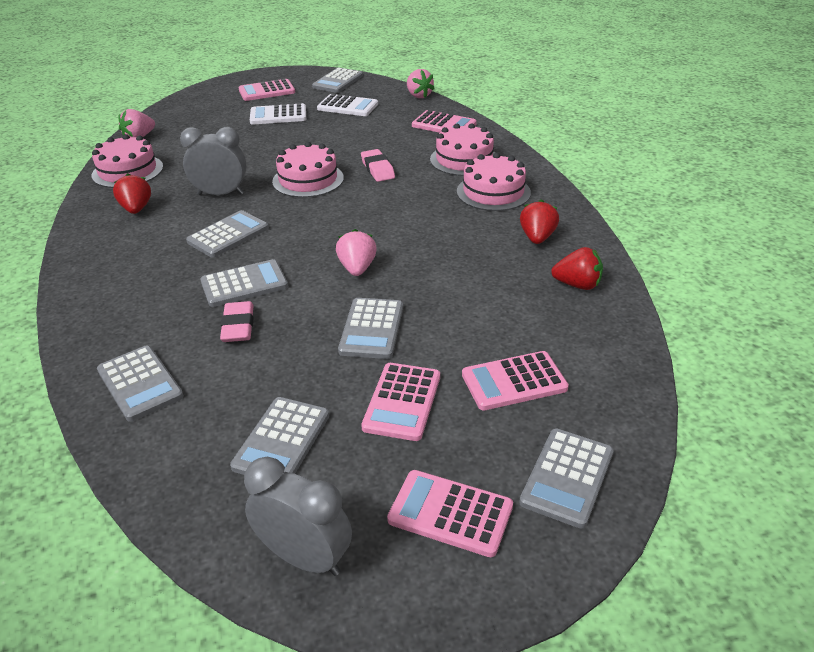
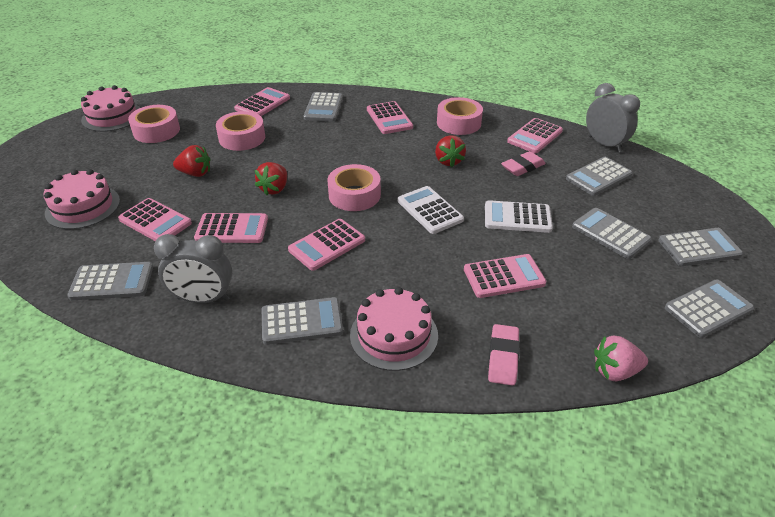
pink cake: [92,134,163,188] [272,142,344,198] [430,123,495,176] [457,153,531,211] = 4 -> [44,169,120,229] [81,85,140,132] [350,287,438,371] = 3
pink calculator: [238,79,295,101] [361,363,440,441] [387,470,513,557] [412,110,476,133] [462,351,569,410] = 5 -> [118,198,192,241] [194,213,268,243] [234,87,290,116] [288,219,365,271] [367,101,413,134] [464,254,547,298] [507,118,563,153] = 7
pink strawberry: [119,109,155,137] [336,229,377,276] [407,69,435,98] = 3 -> [594,336,648,381] = 1
pink tape: none = 0 -> [128,105,180,143] [216,111,265,151] [327,164,381,211] [437,97,483,135] = 4

